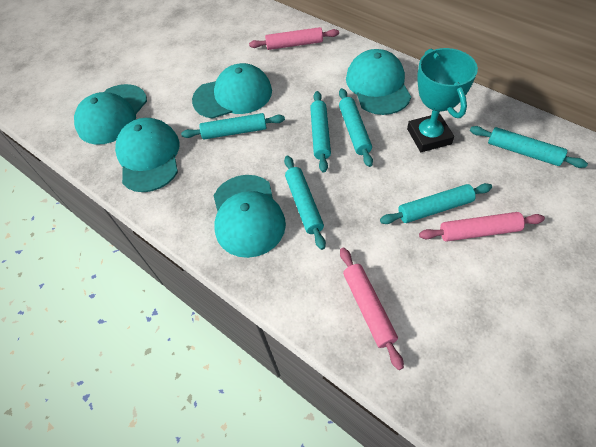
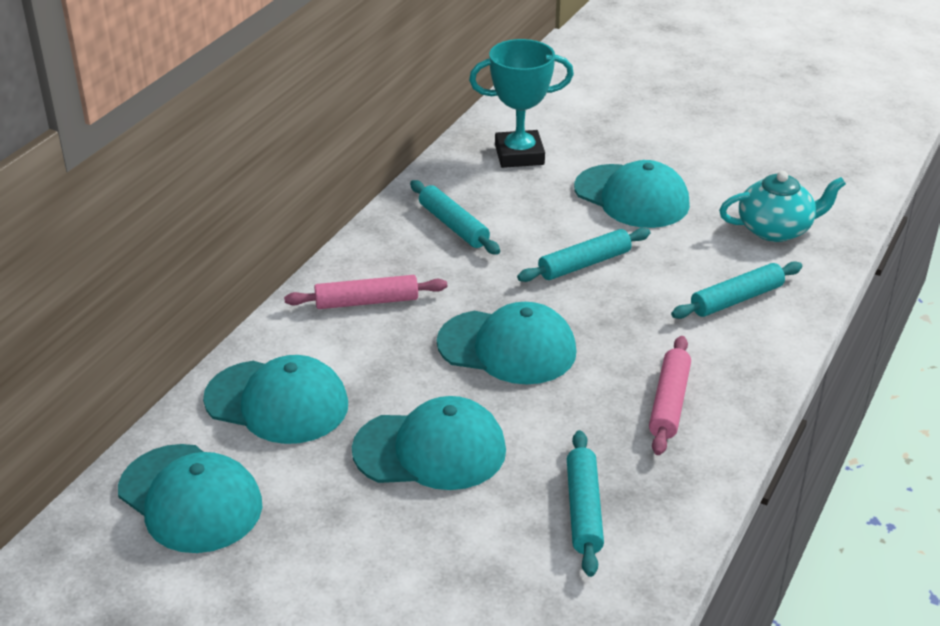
pink rolling pin: [249,27,339,50] [340,247,404,370] [419,212,545,242] = 3 -> [284,275,447,309] [649,336,691,455] = 2
turquoise rolling pin: [181,113,285,139] [284,156,326,250] [310,91,331,173] [339,88,373,167] [380,183,492,224] [470,126,588,168] = 6 -> [410,180,500,255] [517,228,650,282] [567,430,604,577] [671,261,802,319] = 4
turquoise teapot: none = 0 -> [719,171,846,242] = 1

